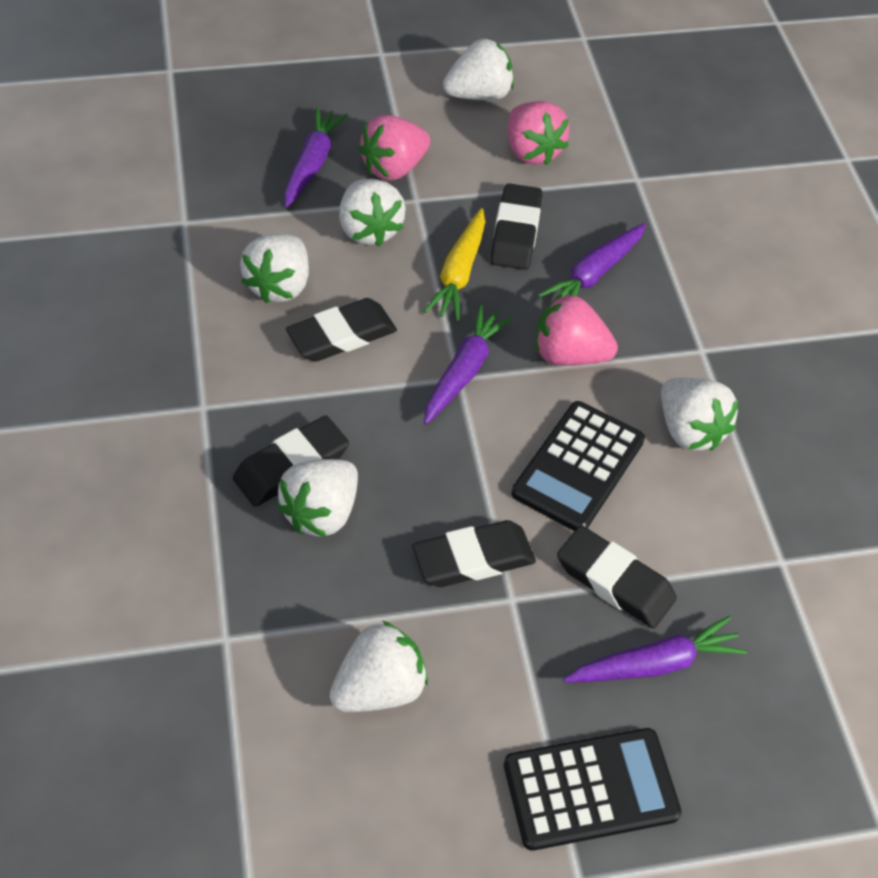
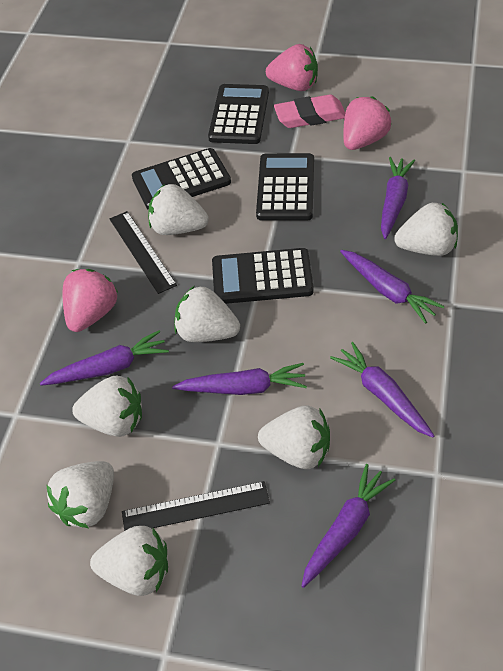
black calculator: [504,728,682,851] [511,401,645,531] = 2 -> [132,148,231,210] [208,84,269,144] [212,248,314,304] [256,153,314,221] = 4
black eraser: [233,416,349,507] [286,298,397,362] [412,520,536,587] [490,184,542,270] [557,526,677,628] = 5 -> none = 0
black ruler: none = 0 -> [110,211,177,294] [122,481,270,531] = 2
pink eraser: none = 0 -> [274,94,345,128] = 1
purple carrot: [284,108,348,208] [424,305,513,424] [538,223,646,300] [563,616,747,683] = 4 -> [40,330,169,386] [172,363,307,395] [302,464,395,588] [330,342,435,438] [340,250,444,324] [381,157,415,239] = 6
white strawberry: [240,234,309,303] [276,459,358,537] [330,621,428,712] [339,179,405,247] [443,39,514,100] [661,378,739,451] = 6 -> [46,461,114,528] [72,375,142,437] [90,526,168,596] [148,184,209,235] [174,286,240,342] [258,406,330,469] [394,203,458,256] = 7
yellow carrot: [424,208,485,321] = 1 -> none = 0

